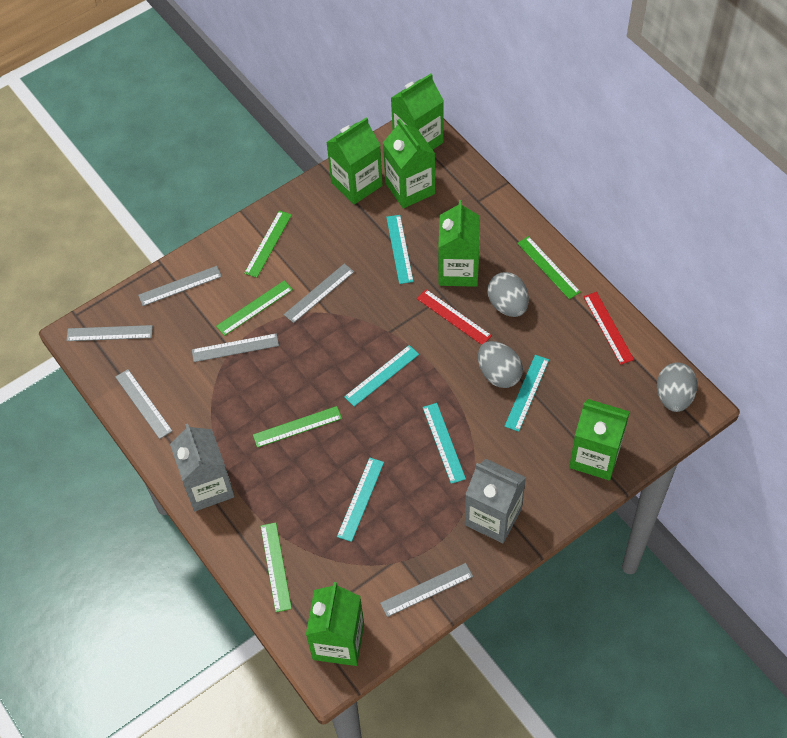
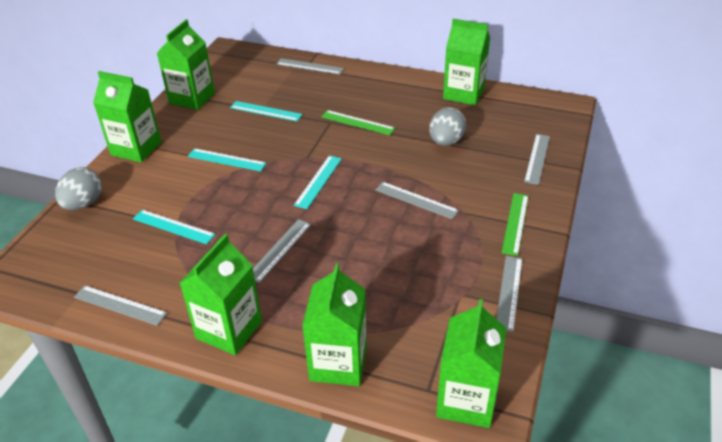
green ruler: [216,280,293,336] [244,210,292,278] [253,406,342,448] [260,522,292,612] [517,236,581,299] = 5 -> [321,110,395,135] [502,193,529,256] = 2
grey carton: [170,423,235,511] [465,459,526,543] = 2 -> none = 0
grey egg: [478,341,523,388] [488,272,529,317] [657,362,698,412] = 3 -> [55,167,102,210] [429,107,466,146] = 2
red ruler: [417,289,492,345] [583,292,634,365] = 2 -> none = 0
turquoise ruler: [337,458,384,542] [344,345,419,407] [386,215,414,284] [423,403,466,484] [505,355,549,432] = 5 -> [133,210,216,244] [188,148,266,171] [230,101,303,121] [294,155,342,209] = 4

